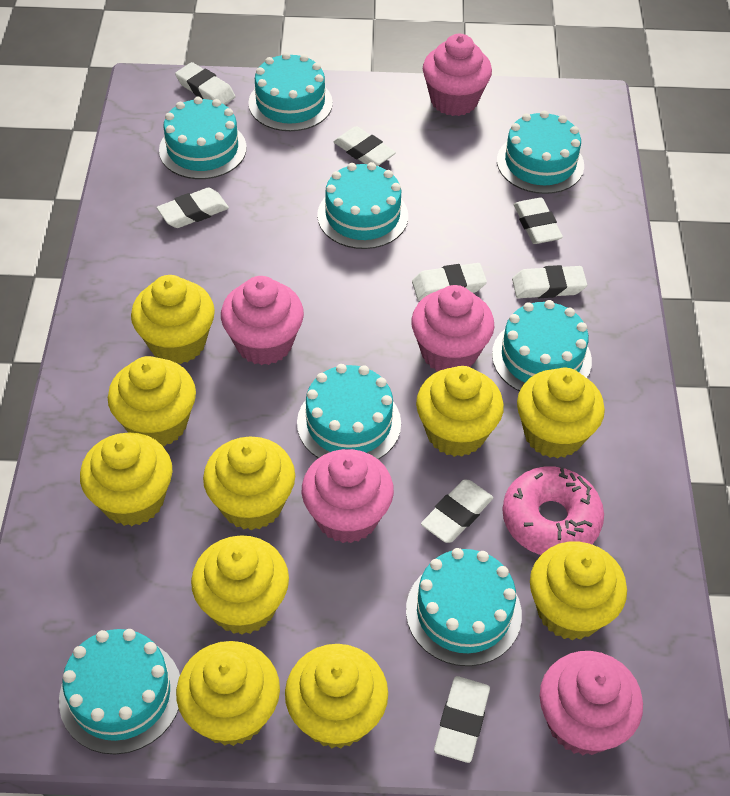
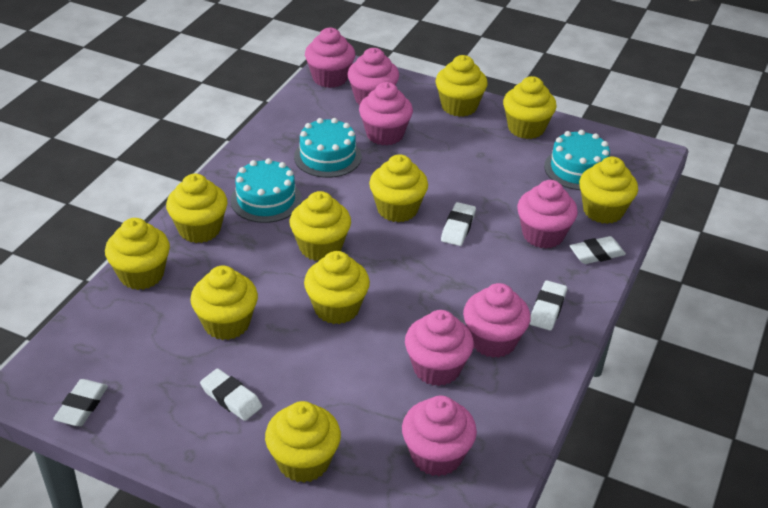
pink cupcake: [221,276,304,365] [302,449,394,543] [411,285,494,371] [423,34,492,116] [540,651,643,755] = 5 -> [305,28,355,88] [347,48,399,105] [359,82,413,145] [402,396,477,476] [405,310,474,386] [463,283,531,358] [517,180,578,249] = 7
pink donut: [502,467,604,555] = 1 -> none = 0
turquoise cake: [59,629,180,754] [159,97,247,179] [248,52,333,131] [297,364,401,460] [317,162,408,249] [406,548,522,666] [492,300,592,391] [497,111,584,194] = 8 -> [230,158,302,223] [294,118,361,178] [544,130,610,190] = 3
white eraser: [157,188,229,228] [175,62,235,105] [333,126,396,166] [412,263,487,301] [421,479,493,543] [434,676,490,763] [512,265,587,298] [514,198,563,244] = 8 -> [53,379,108,426] [200,368,262,421] [441,202,476,246] [530,280,567,331] [570,236,626,264] = 5

